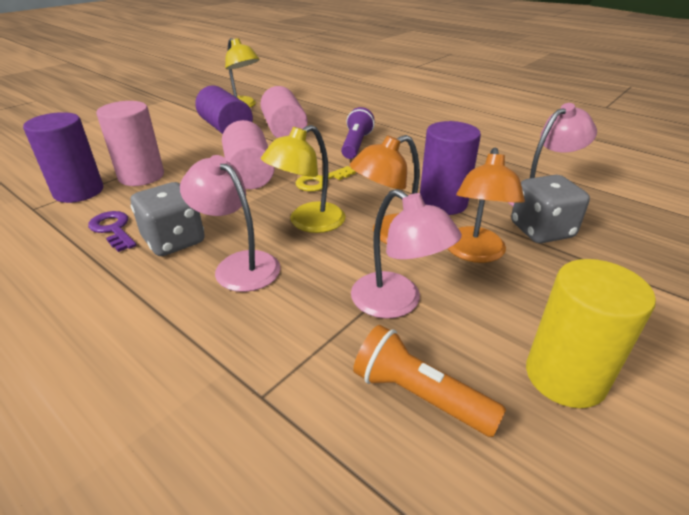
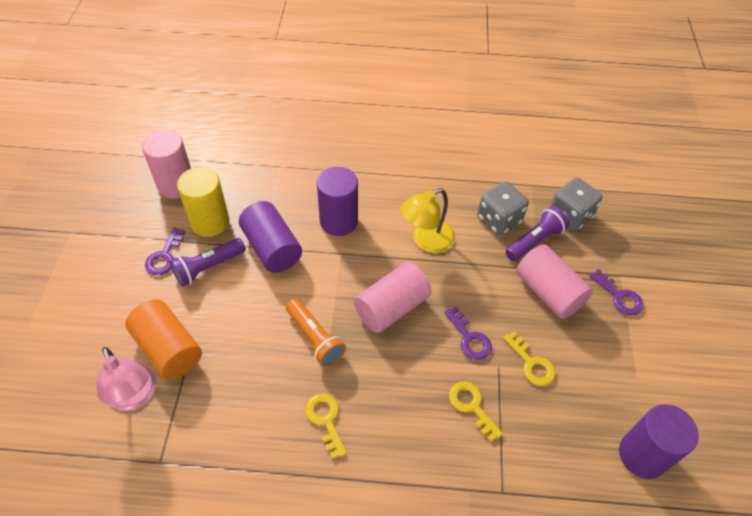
orange cylinder: none = 0 -> [125,299,202,380] = 1
orange lamp: [350,135,420,244] [448,147,525,263] = 2 -> none = 0
pink lamp: [180,155,281,292] [351,189,462,319] [508,103,597,206] = 3 -> [96,347,156,411] = 1
purple flashlight: [341,107,375,159] = 1 -> [170,238,246,287] [506,206,569,261] = 2
purple key: [88,211,136,252] = 1 -> [145,227,185,275] [444,307,492,360] [589,269,644,316] = 3
yellow key: [296,166,356,191] = 1 -> [305,393,347,459] [449,381,503,442] [503,331,556,386] = 3
yellow lamp: [225,38,260,107] [261,125,346,233] = 2 -> [400,188,455,253] = 1

